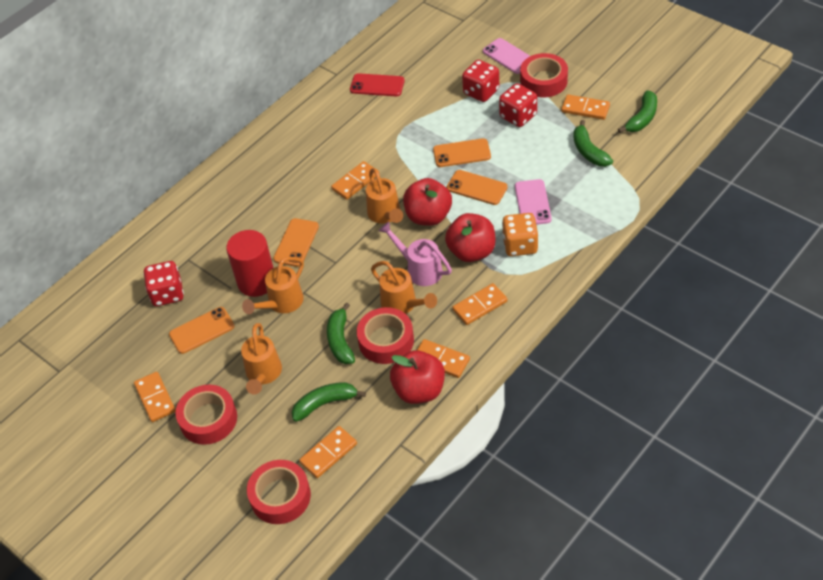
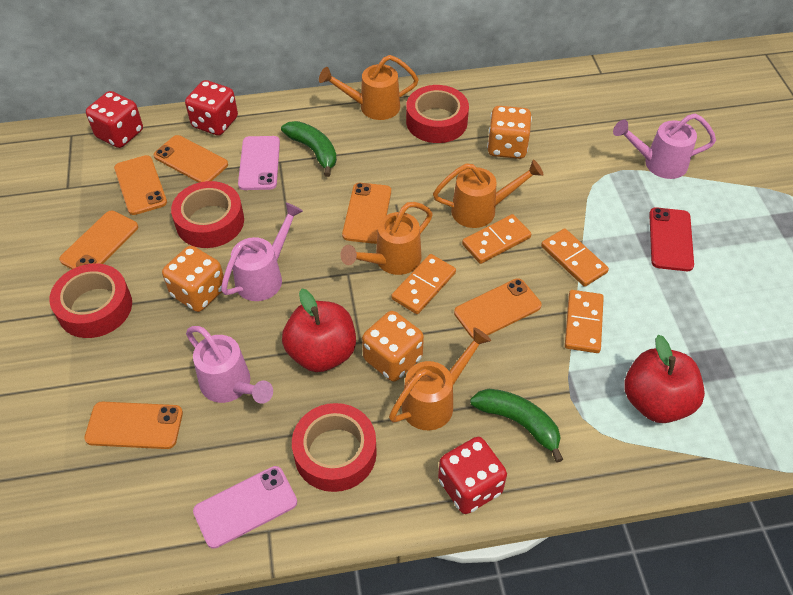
green banana: [292,382,366,422] [327,303,355,364] [573,120,613,167] [618,91,657,133] = 4 -> [281,121,337,177] [470,389,563,463] = 2
orange dice: [502,213,539,256] = 1 -> [162,246,224,312] [362,311,424,381] [487,106,532,159] = 3
orange domino: [134,372,176,422] [299,426,357,478] [331,161,379,200] [417,339,470,378] [452,283,508,325] [561,94,610,120] = 6 -> [391,254,456,314] [462,214,531,264] [541,228,609,287] [565,290,604,353] = 4
orange phone: [169,307,234,354] [273,218,319,267] [433,138,491,167] [447,170,508,205] = 4 -> [59,211,139,269] [84,402,183,449] [114,155,167,215] [154,135,228,183] [342,183,391,244] [454,278,541,339] = 6
pink watering can: [379,222,452,286] = 1 -> [186,326,273,404] [221,203,303,301] [613,114,716,179] = 3
red apple: [390,350,445,404] [403,178,452,226] [445,213,495,262] = 3 -> [282,288,356,372] [624,335,705,423] = 2
red cylinder: [226,230,273,297] = 1 -> none = 0

